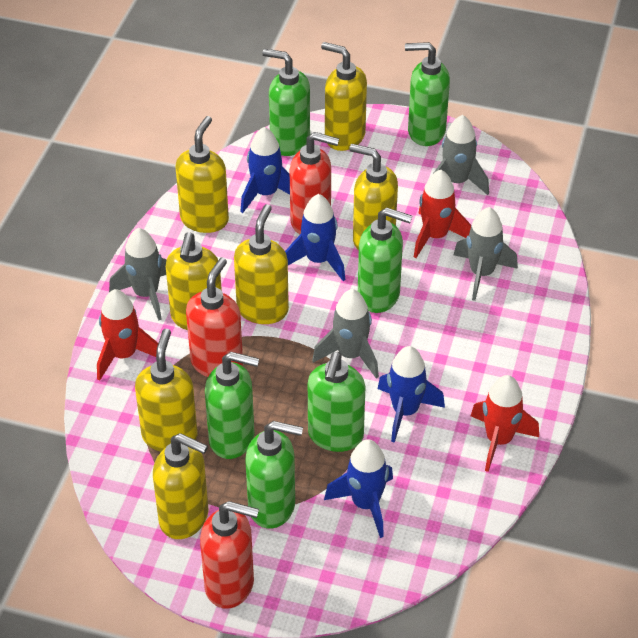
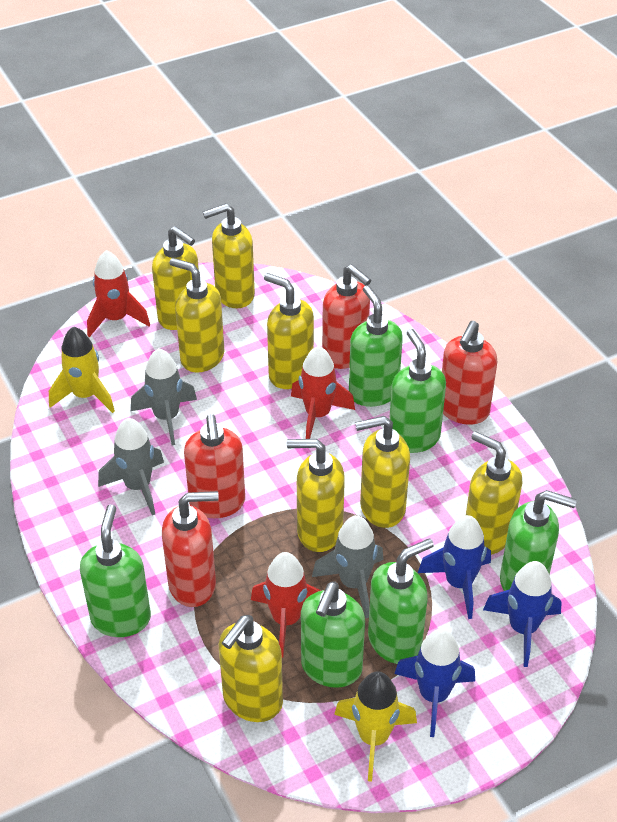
blue rocket: [241,127,290,213] [285,194,345,281] [324,439,393,538] [378,346,445,443] = 4 -> [394,629,475,737] [418,515,491,619] [483,561,562,667] = 3
grey rocket: [109,228,166,321] [312,289,379,379] [434,115,489,195] [454,207,518,301] = 4 -> [98,418,164,515] [131,348,197,445] [312,515,384,618] = 3
red soap dispenser: [186,258,243,377] [200,501,259,609] [289,132,339,234] = 3 -> [162,491,219,607] [184,414,245,518] [322,264,371,369] [442,321,497,425] = 4
yellow rocket: none = 0 -> [49,326,115,413] [334,672,417,782] = 2
yellow soap dispenser: [135,328,198,452] [153,433,208,539] [166,232,222,330] [176,116,229,233] [234,204,289,324] [321,42,367,151] [349,144,398,250] = 7 -> [152,226,199,330] [170,258,224,373] [203,203,255,308] [219,615,283,722] [264,273,314,389] [287,439,345,552] [355,416,410,528] [466,431,523,555] = 8

